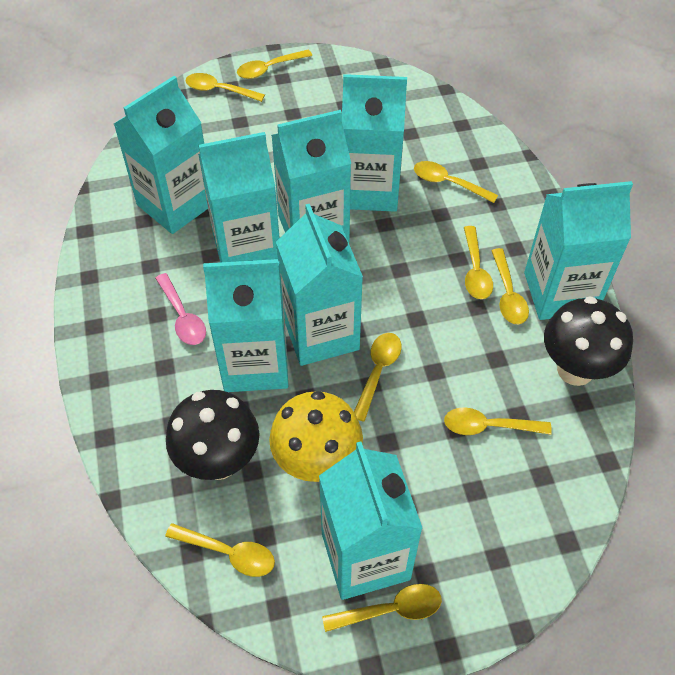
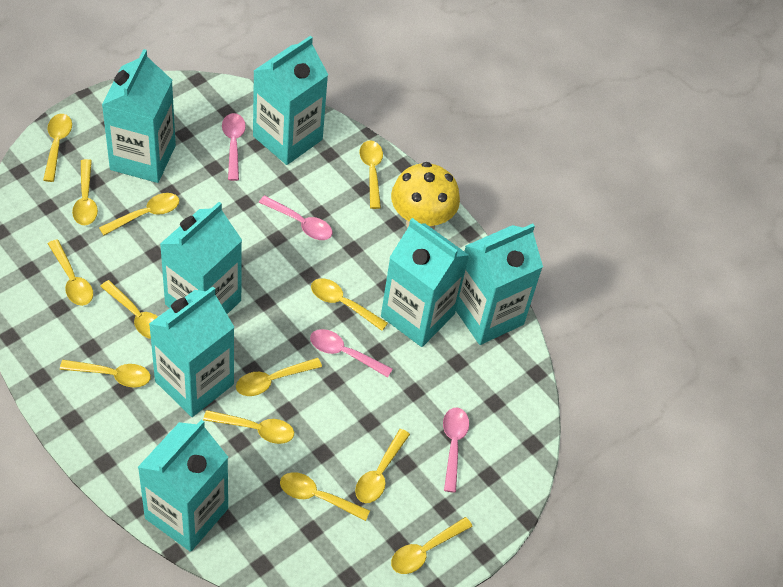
black mushroom: [166,390,259,480] [544,296,633,386] = 2 -> none = 0
pink spoon: [155,273,206,345] = 1 -> [222,113,246,181] [259,195,332,240] [310,329,392,378] [443,407,469,493] = 4
turquoise carton: [114,76,208,234] [198,132,280,262] [203,259,288,392] [271,110,351,242] [276,204,363,366] [319,442,423,600] [342,74,407,212] [524,181,633,320] = 8 -> [102,49,176,183] [138,420,228,552] [149,286,234,417] [160,202,242,314] [253,35,328,165] [381,218,469,347] [456,224,543,345] = 7
yellow spoon: [165,523,275,577] [185,73,265,102] [237,50,312,79] [322,584,442,632] [354,333,402,422] [414,161,498,203] [444,407,552,435] [464,226,493,299] [491,248,529,325] = 9 -> [43,114,72,182] [48,239,93,306] [60,360,151,388] [72,159,98,225] [99,193,179,236] [100,280,158,339] [203,410,294,444] [236,358,322,396] [280,472,370,521] [311,279,388,331] [355,429,410,503] [359,140,383,209] [391,517,473,574] = 13

